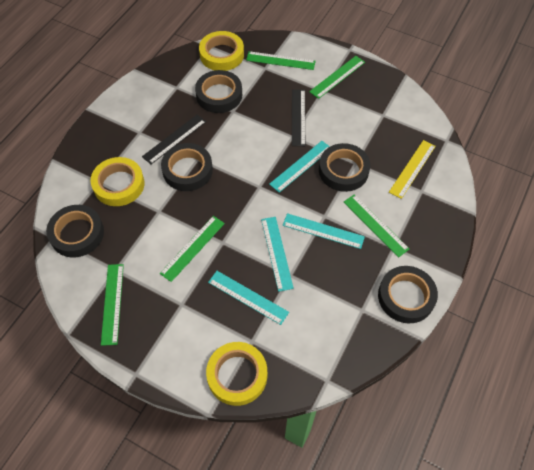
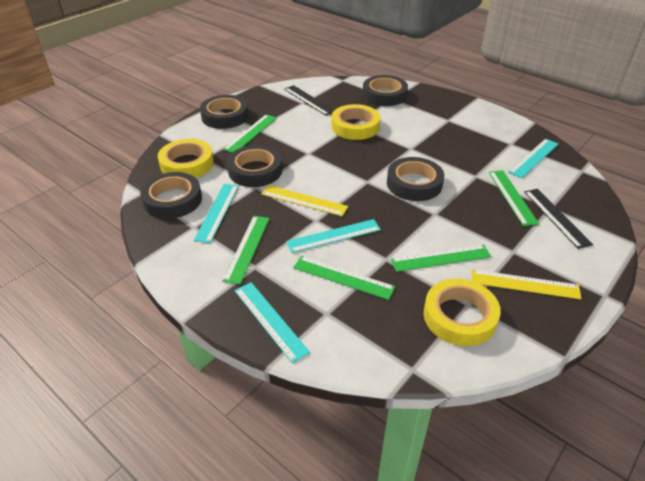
yellow ruler: [389,140,436,199] = 1 -> [262,185,348,216] [472,269,582,299] = 2

